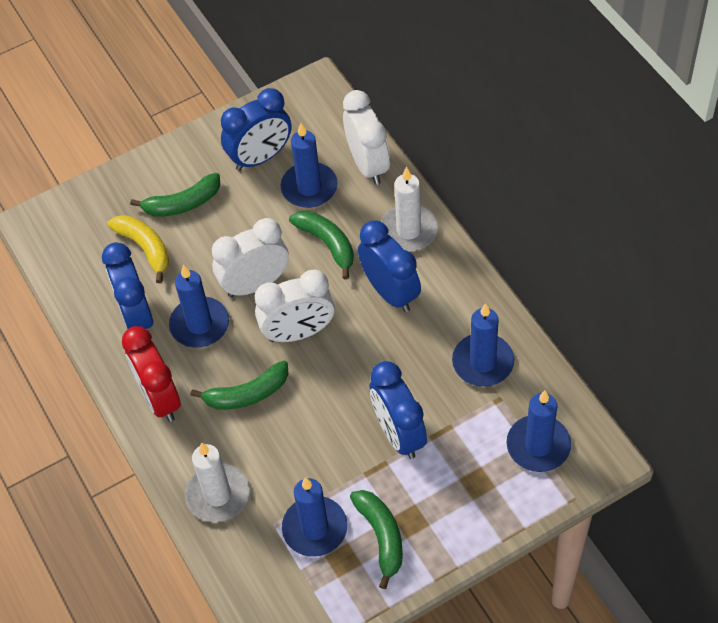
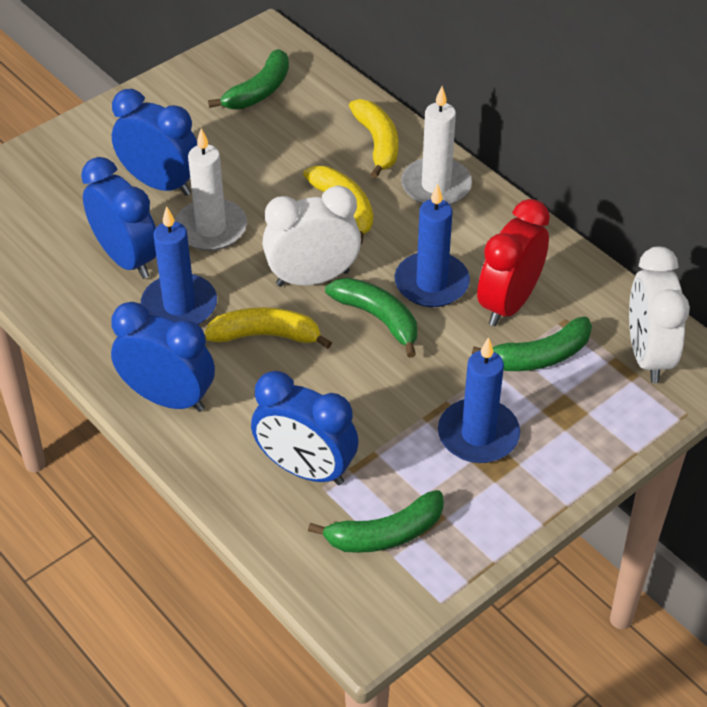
blue candle: [169,265,229,348] [281,123,338,208] [282,477,347,557] [452,303,514,387] [507,390,571,472] = 5 -> [141,206,217,325] [395,183,470,307] [438,337,520,463] = 3
white clock: [212,218,289,298] [255,270,335,342] [343,90,390,185] = 3 -> [262,185,361,287] [629,247,690,383] = 2
yellow banana: [107,215,169,283] = 1 -> [204,307,332,349] [303,166,373,244] [349,99,398,178] = 3

